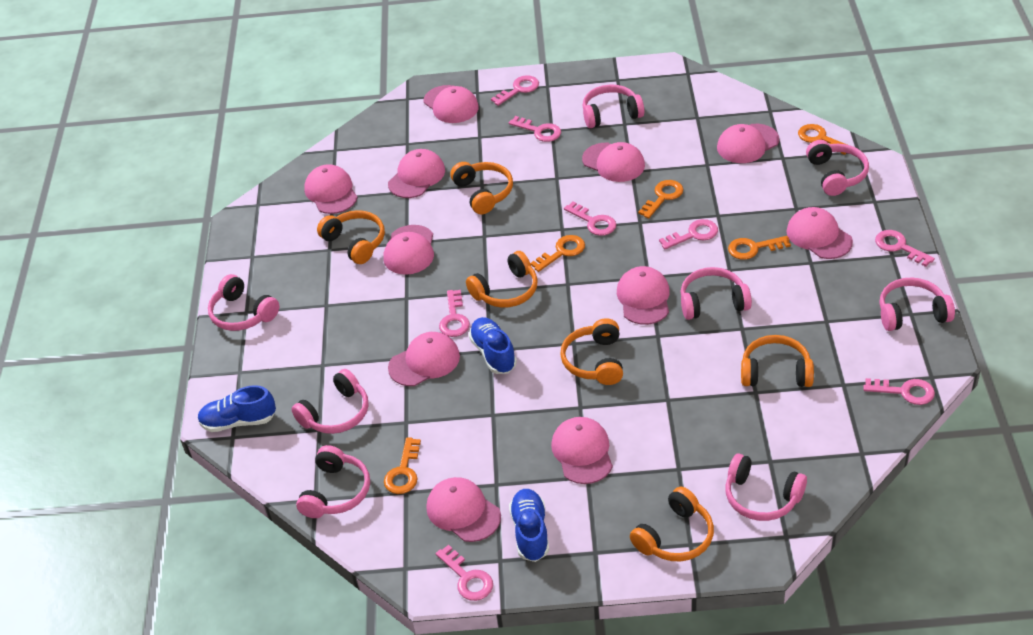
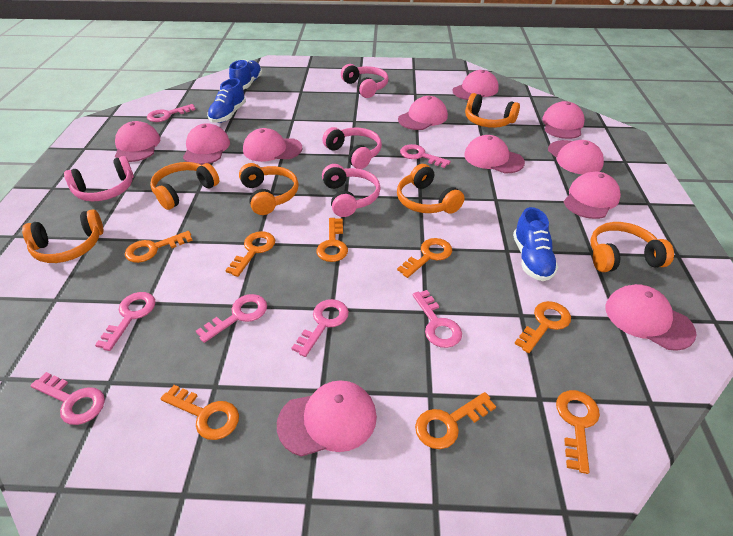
orange key: [384,437,421,494] [530,235,585,272] [638,180,683,219] [728,236,791,260] [798,124,847,155] = 5 -> [125,231,193,263] [160,385,239,440] [225,231,275,277] [317,218,348,262] [397,238,452,278] [415,392,496,449] [514,301,571,353] [556,390,600,474] = 8
pink headphones: [208,274,279,331] [291,369,368,434] [296,445,370,518] [582,85,644,128] [681,267,752,320] [725,453,807,521] [806,140,869,196] [880,277,955,331] = 8 -> [64,156,134,202] [322,127,382,169] [322,164,381,217] [341,64,389,98] = 4
pink key: [436,545,493,601] [439,290,470,337] [491,75,539,106] [509,116,561,142] [564,202,616,236] [659,219,718,249] [863,378,935,405] [875,230,935,267] = 8 -> [30,372,105,425] [95,292,156,351] [147,104,196,122] [196,294,267,343] [292,299,349,357] [400,144,451,168] [413,290,462,348] = 7

